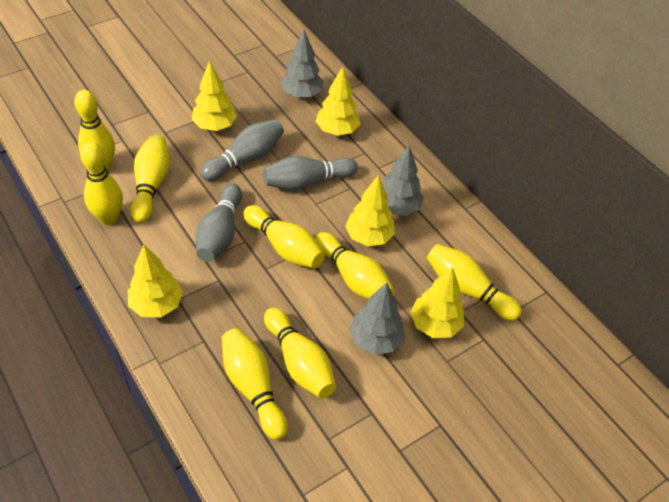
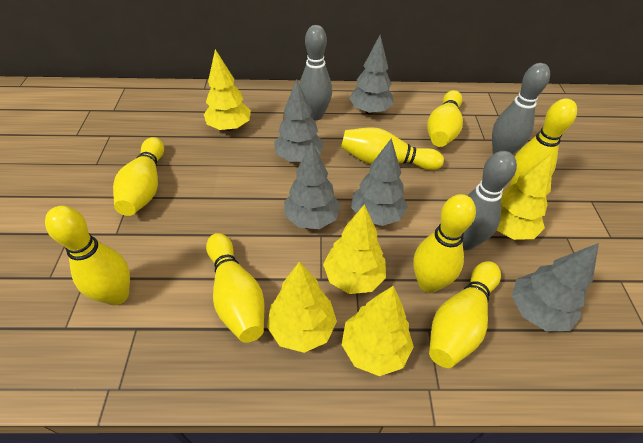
grey tree: [281,30,323,98] [349,282,405,355] [382,145,424,216] = 3 -> [274,79,324,162] [284,142,341,229] [349,35,394,115] [351,138,408,226] [512,243,599,331] = 5

